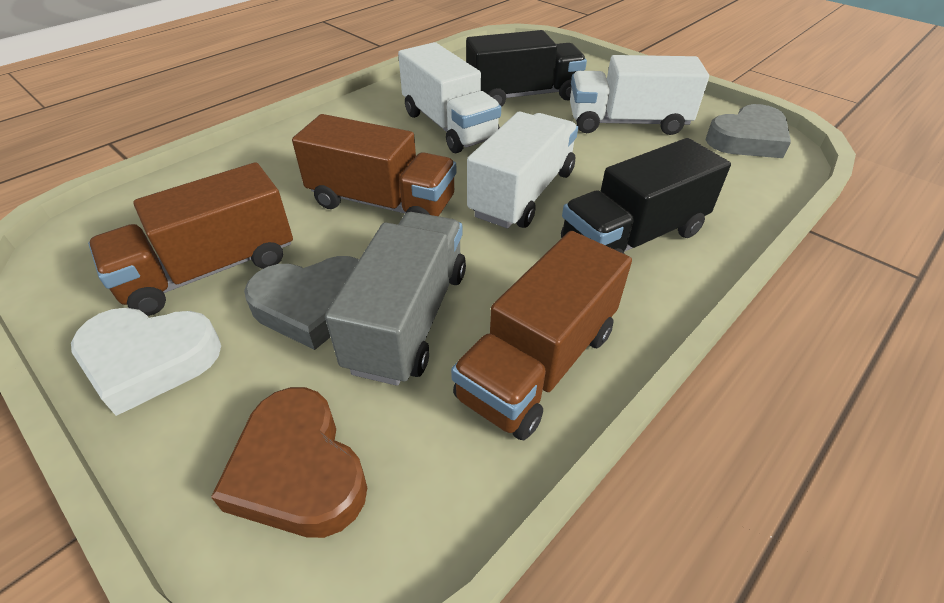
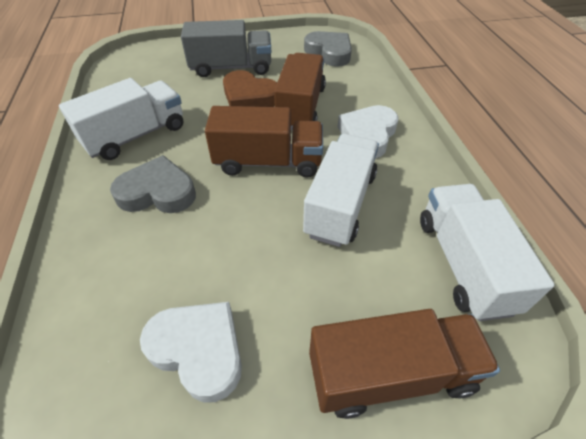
black truck: [466,30,587,107] [561,138,731,254] = 2 -> none = 0
white heart: [71,308,221,416] = 1 -> [140,302,242,403] [337,105,398,158] = 2

